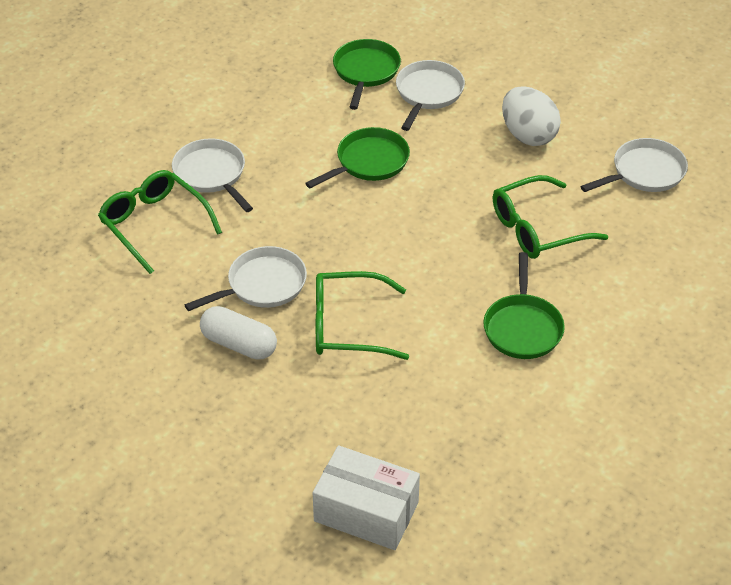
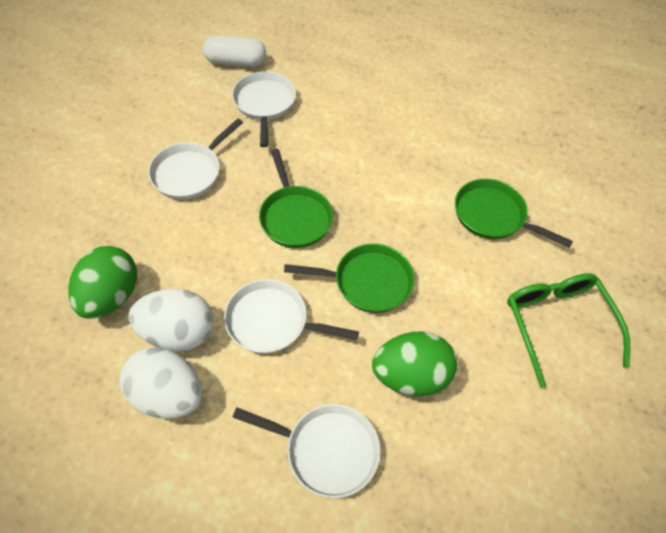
green egg: none = 0 -> [68,246,137,319] [372,332,457,396] = 2
green glasses: [98,170,222,274] [316,271,409,360] [493,175,608,259] = 3 -> [507,273,630,388] = 1
white box: [313,445,420,550] = 1 -> none = 0
white egg: [502,86,561,146] = 1 -> [120,347,202,419] [128,289,213,351] = 2

